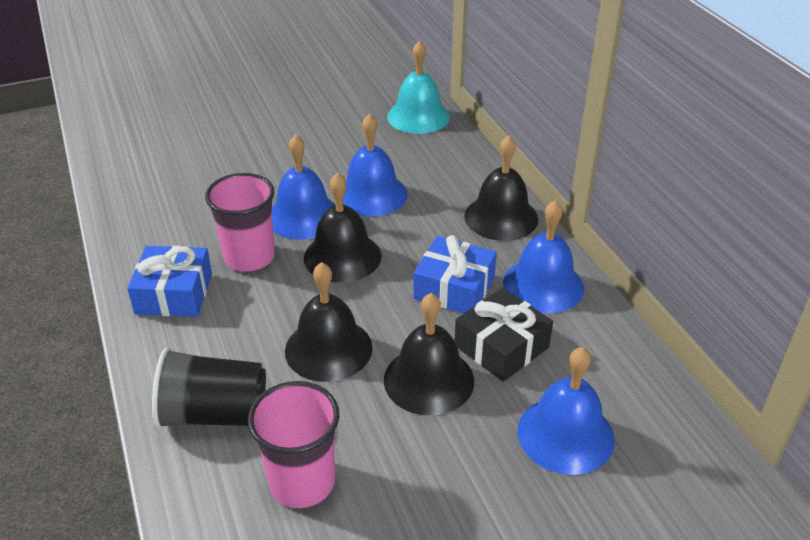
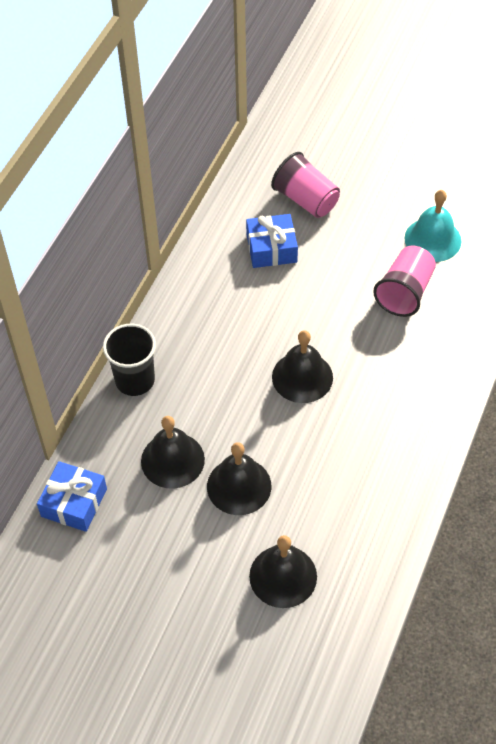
black gift: [455,288,553,382] = 1 -> none = 0
blue bell: [272,134,335,240] [343,113,408,216] [503,200,584,313] [517,347,615,475] = 4 -> none = 0

